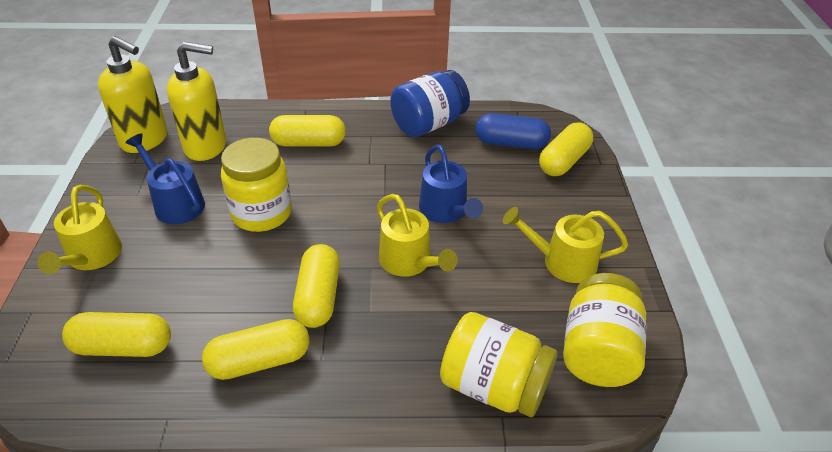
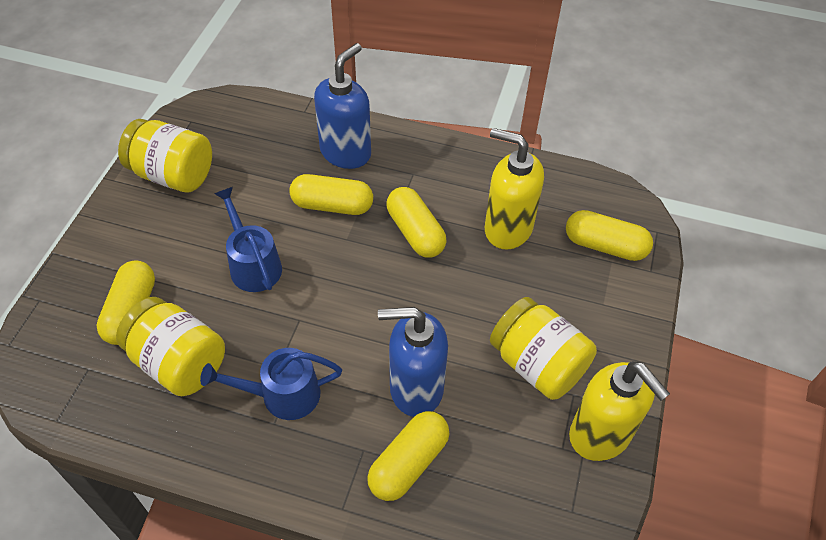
blue capsule: [475,113,551,149] = 1 -> none = 0
blue jar: [390,70,470,137] = 1 -> none = 0
blue soap dispenser: none = 0 -> [314,43,371,169] [378,307,448,417] = 2
yellow watering can: [38,185,122,274] [377,194,457,277] [503,207,628,283] = 3 -> none = 0

